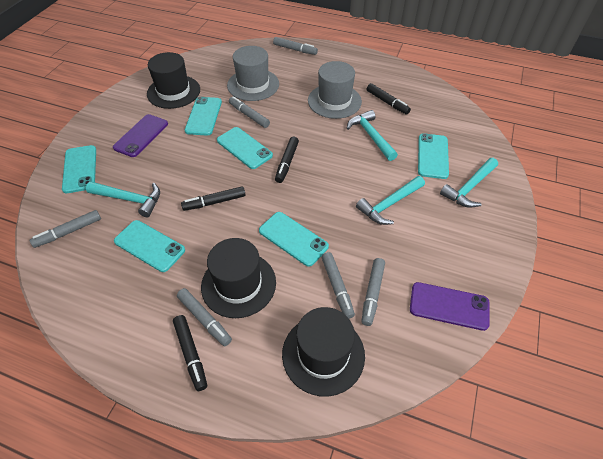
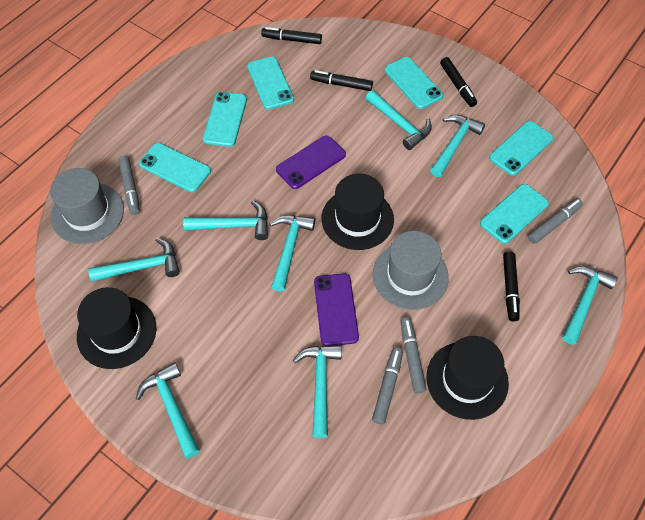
grey marker: [30,210,101,248] [177,288,232,346] [229,96,270,128] [273,37,318,55] [321,252,355,319] [361,258,385,326] = 6 -> [118,155,140,215] [372,347,403,424] [400,318,426,394] [528,198,583,244] = 4
turquoise hammer: [86,182,160,217] [347,110,398,161] [356,176,425,225] [440,158,498,208] = 4 -> [88,238,180,282] [136,362,200,459] [183,200,268,240] [270,215,315,292] [293,345,342,438] [366,90,432,150] [430,115,485,177] [563,266,618,345] = 8

